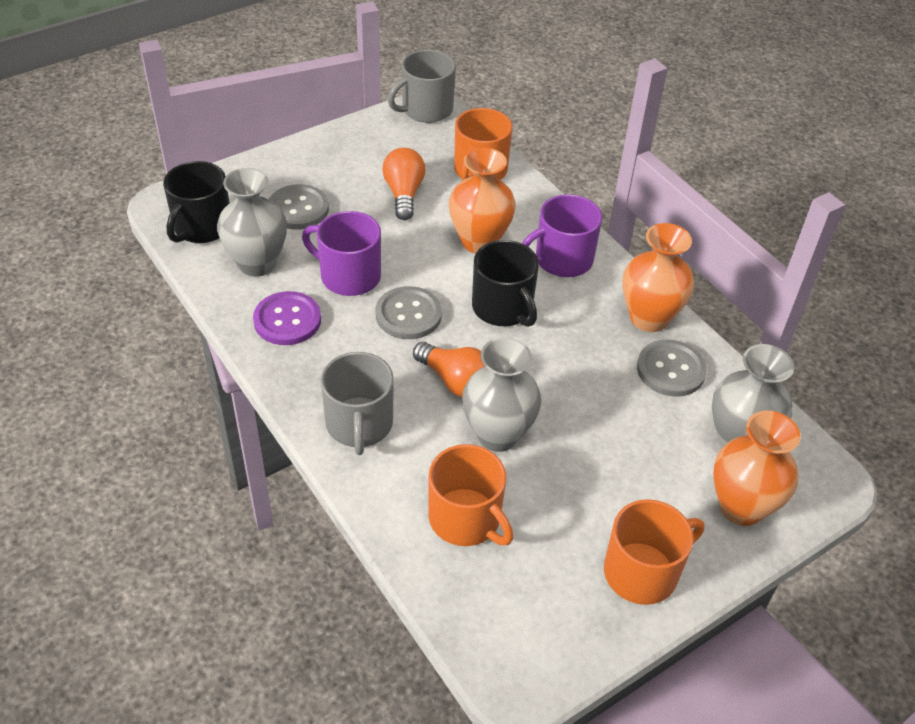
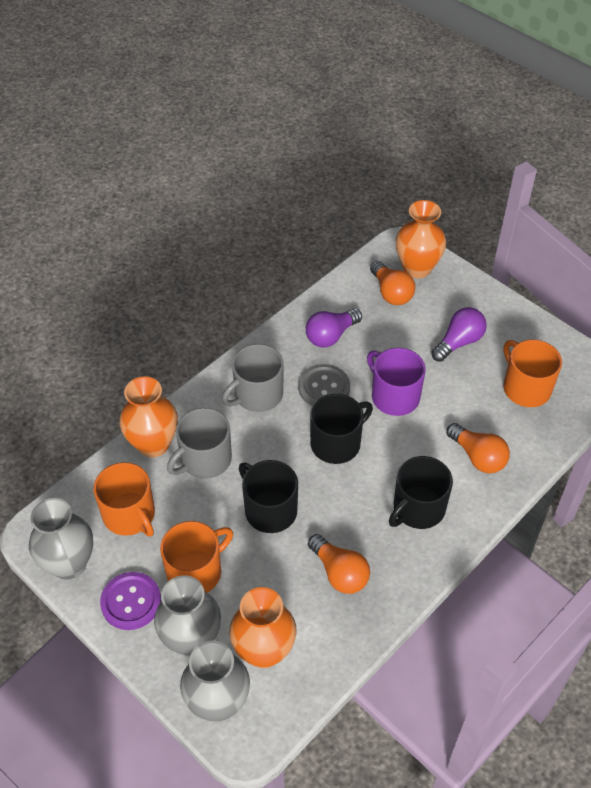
black mug: [163,161,229,243] [472,240,539,327] = 2 -> [239,460,298,533] [310,394,373,464] [389,456,453,529] = 3
grey button: [269,184,329,230] [376,286,442,339] [637,339,707,397] = 3 -> [299,364,350,406] = 1
orange light bulb: [382,148,425,220] [413,342,485,397] = 2 -> [308,534,370,594] [370,261,415,305] [447,423,510,473] = 3
purple light bulb: none = 0 -> [306,309,362,347] [431,307,487,362] = 2
purple mug: [302,211,381,296] [522,194,602,277] = 2 -> [367,348,426,416] = 1

